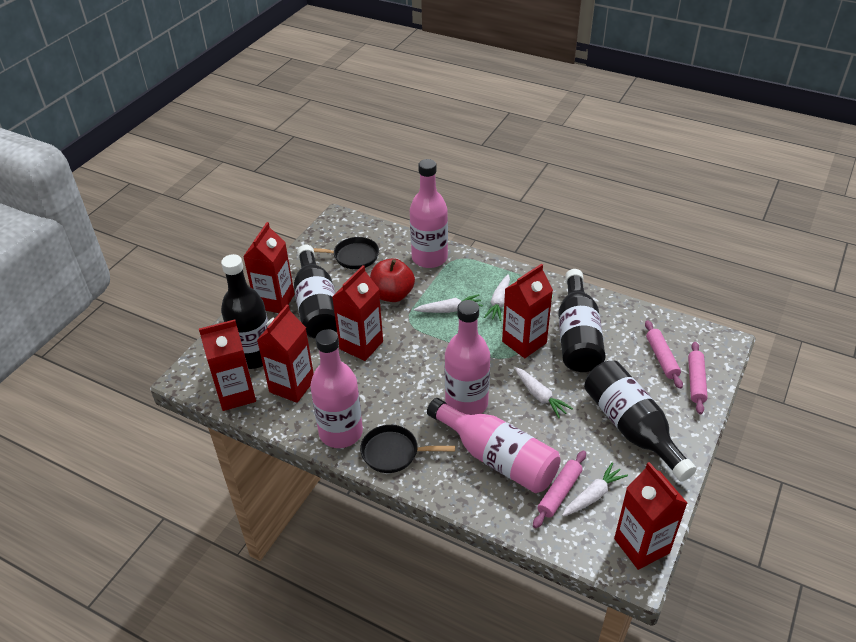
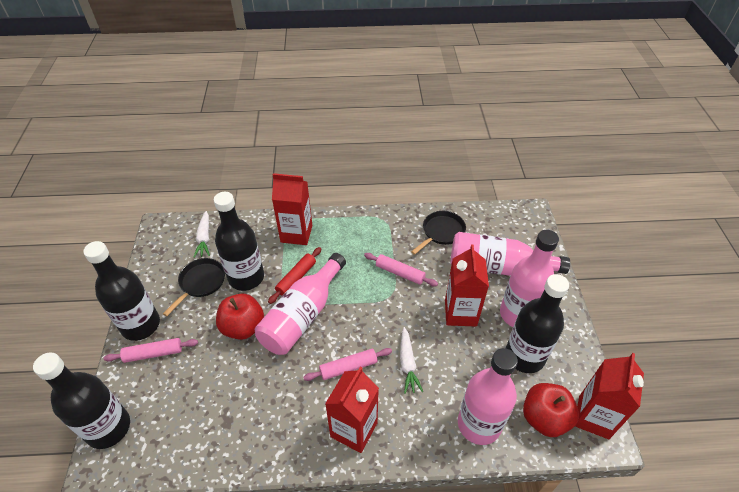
red apple: [370,258,415,302] = 1 -> [216,293,264,340] [523,383,579,437] = 2
red carton: [199,319,256,411] [243,222,295,313] [257,305,314,403] [332,265,383,361] [502,264,553,358] [614,462,687,570] = 6 -> [272,173,313,245] [325,367,379,453] [445,244,489,326] [575,353,644,439] = 4
red rolling pin: none = 0 -> [268,247,321,304] = 1
white carrot: [414,294,483,313] [484,274,510,321] [515,367,573,418] [562,463,628,516] = 4 -> [194,211,210,258] [400,327,423,394] = 2

